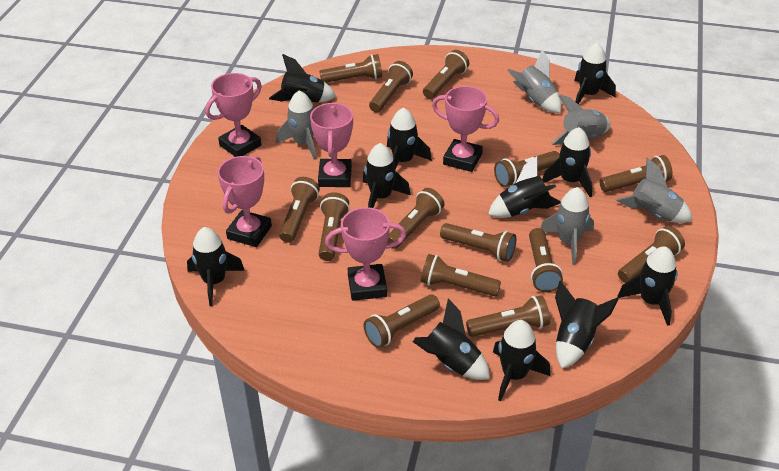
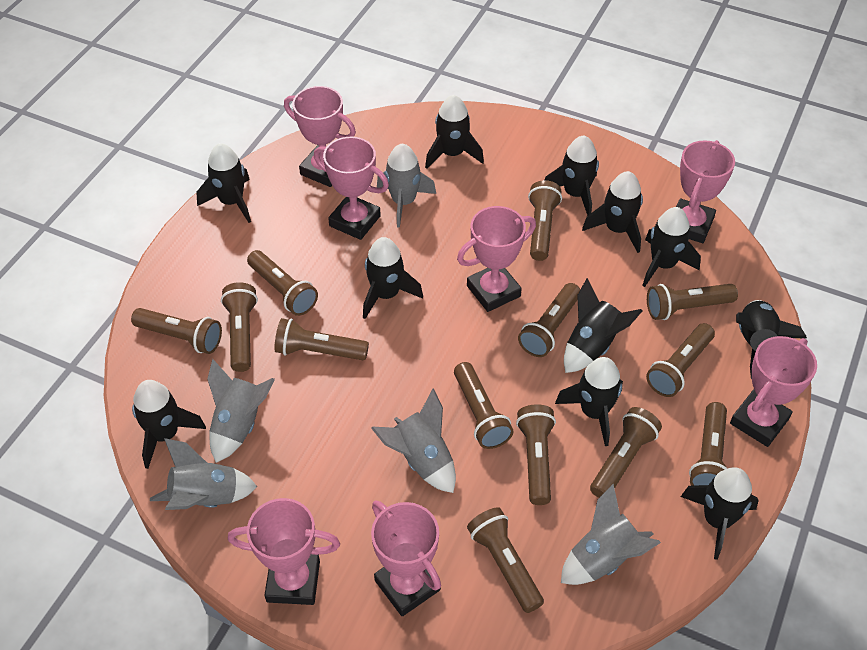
brown flashlight: [279,177,320,243] [319,54,382,83] [319,192,350,261] [364,294,440,348] [369,61,413,112] [387,188,444,249] [421,254,501,296] [423,50,469,99] [440,223,516,262] [466,295,550,337] [494,151,560,187] [529,228,563,292] [599,155,673,192] [618,226,685,283] = 14 -> [131,308,222,354] [221,282,258,372] [247,250,318,316] [274,318,369,360] [454,362,514,449] [467,507,544,613] [516,404,556,505] [518,283,580,357] [528,180,562,261] [590,407,662,498] [646,323,715,397] [647,284,738,320] [689,402,728,486] = 13
pink trophy: [205,73,262,157] [218,156,272,247] [310,102,353,187] [325,207,406,301] [432,86,499,172] = 5 -> [228,498,340,605] [284,86,356,187] [314,137,389,240] [371,501,441,617] [457,206,536,312] [676,140,735,243] [730,336,817,447] = 7

